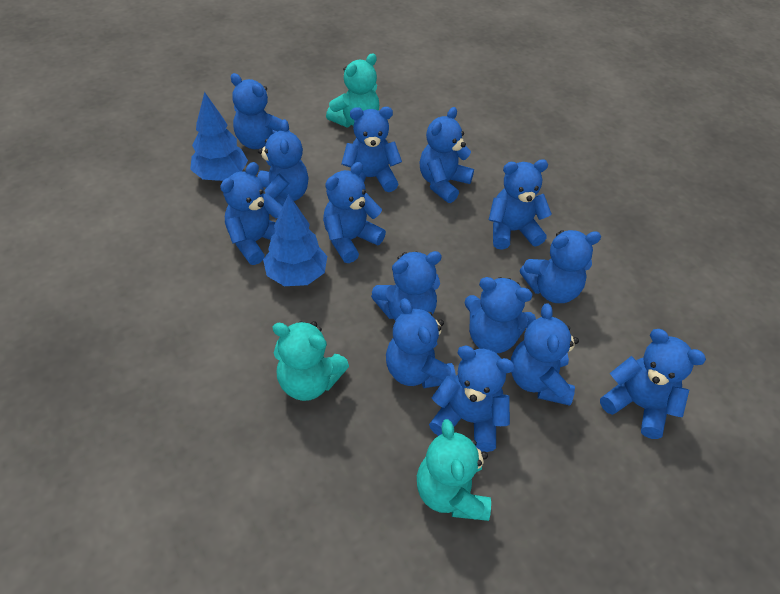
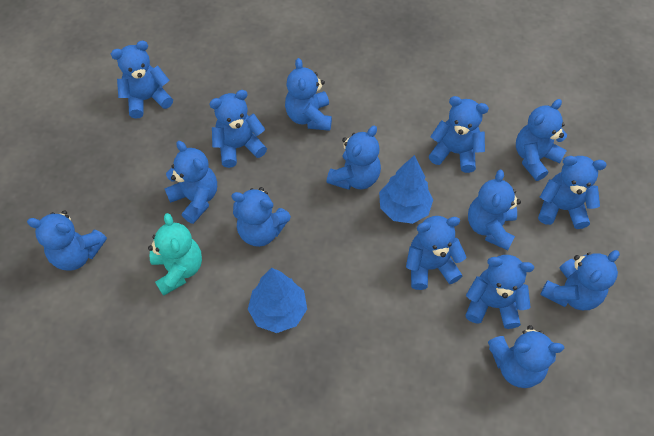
blue teddy bear: [220,162,283,265] [230,73,290,149] [257,119,309,206] [323,162,386,263] [341,107,402,192] [371,251,442,321] [386,298,456,388] [420,107,474,203] [429,346,515,452] [464,277,536,353] [489,159,552,250] [511,304,579,406] [520,230,601,303] [600,329,706,439] = 14 -> [27,210,107,271] [111,41,173,119] [165,141,217,224] [209,90,267,168] [232,187,291,247] [285,58,332,131] [326,126,381,190] [406,216,466,290] [429,96,489,173] [465,255,534,329] [468,170,521,250] [488,325,564,388] [516,99,567,181] [538,156,607,229] [540,250,620,310] = 15
turquoise teddy bear: [272,321,349,401] [326,53,379,127] [417,419,491,521] = 3 -> [148,213,202,296] = 1

